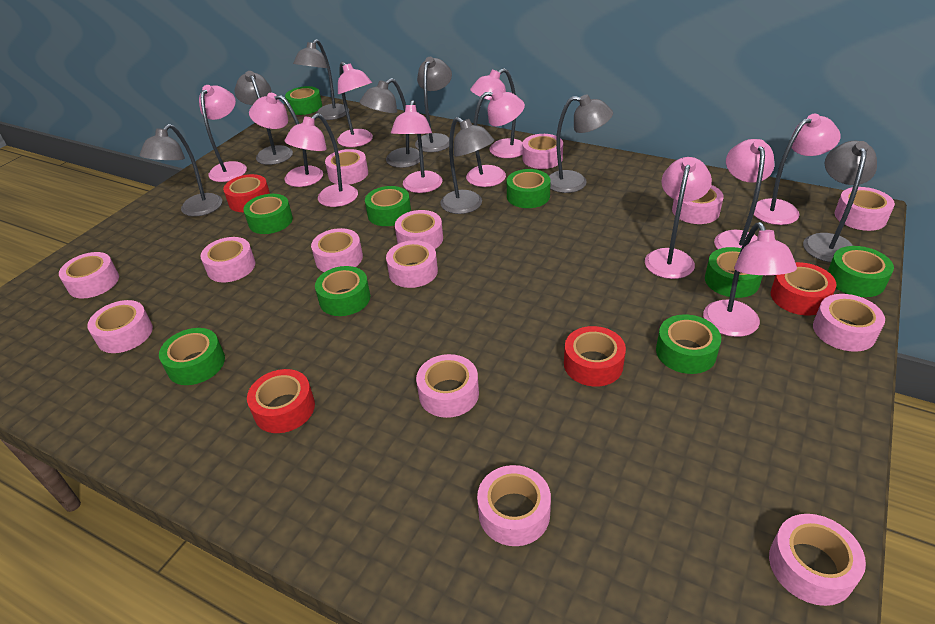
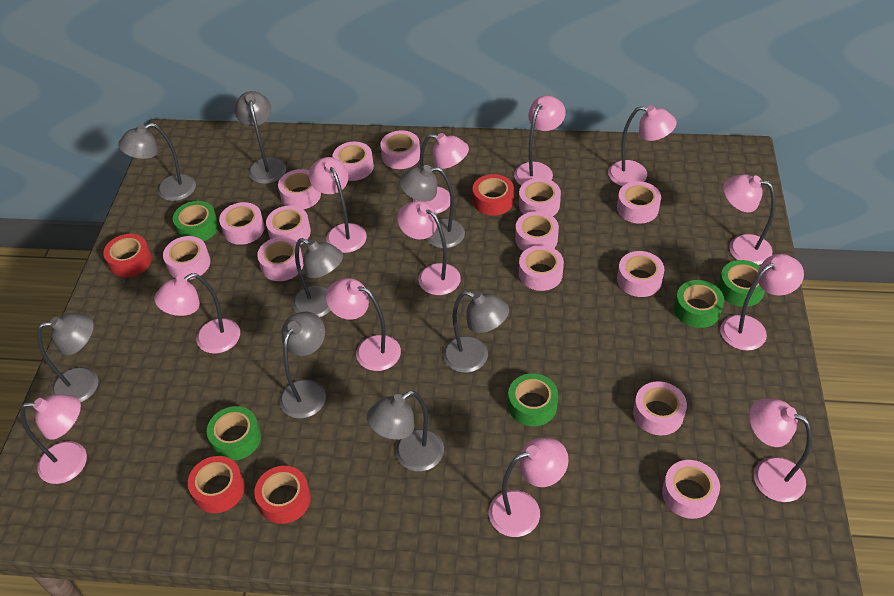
green tape: [159,328,225,385] [243,194,293,234] [285,86,322,115] [315,266,370,316] [365,186,411,226] [506,169,551,208] [656,314,721,374] [705,247,763,298] [828,246,894,297] = 9 -> [173,201,219,241] [207,406,261,461] [508,373,558,426] [674,280,724,328] [718,260,765,307] = 5
pink lamp: [199,85,247,182] [249,93,323,187] [284,113,358,207] [337,62,373,147] [391,100,442,193] [466,89,525,187] [470,68,523,158] [645,157,712,279] [703,222,797,337] [714,139,774,249] [754,114,840,225] = 11 -> [20,394,87,484] [154,273,240,354] [309,157,367,253] [326,278,401,371] [397,201,461,295] [413,133,469,214] [489,438,569,537] [514,96,566,186] [608,105,677,186] [721,254,804,351] [723,174,775,265] [749,398,812,502] = 12

